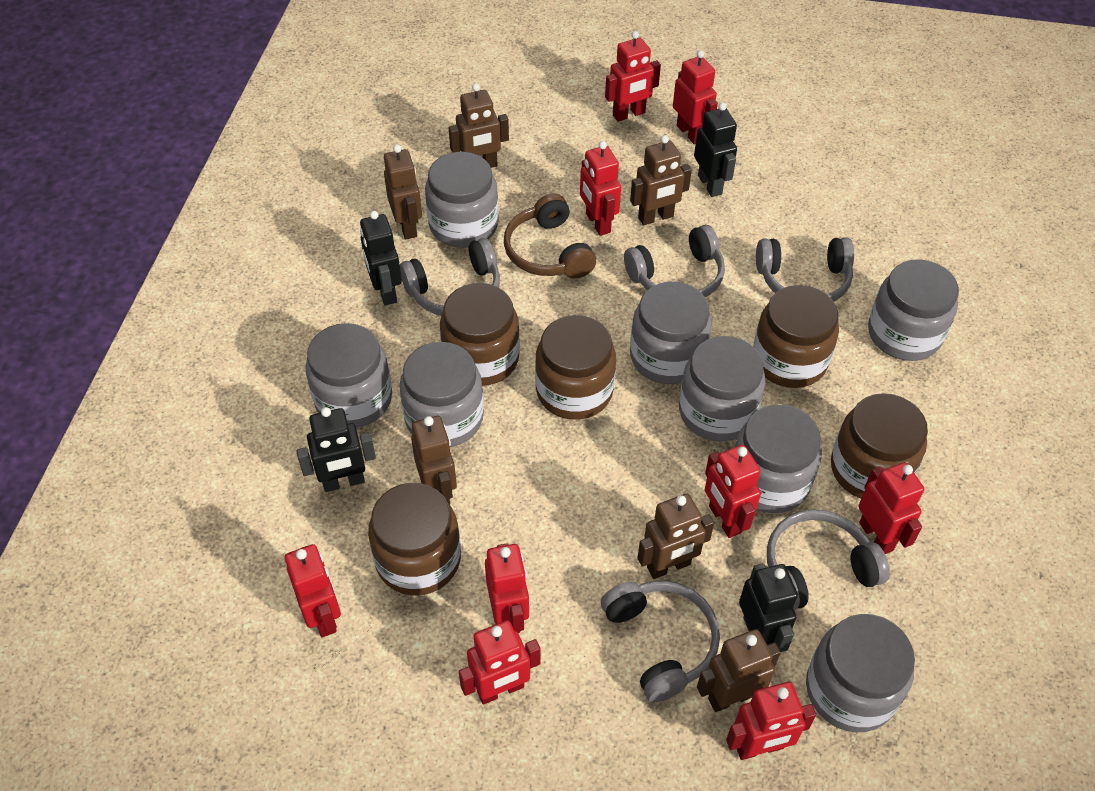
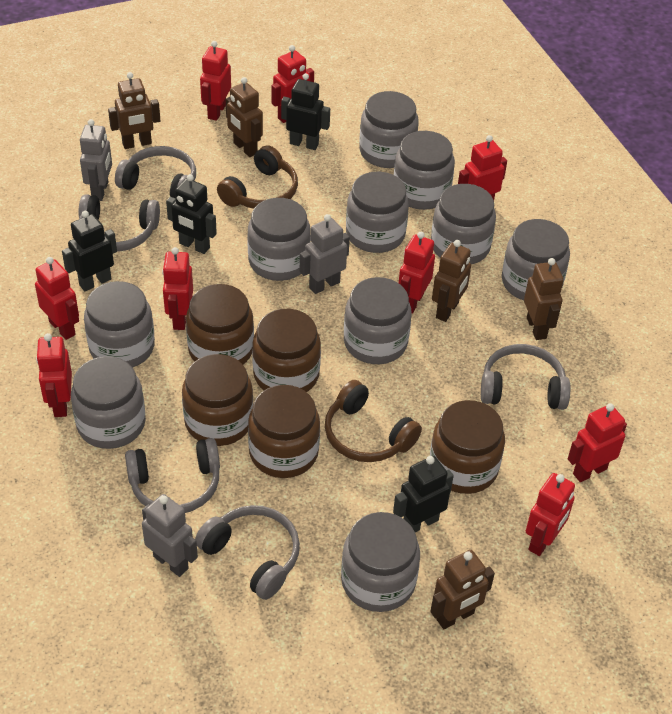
brown headphones: [504,193,596,279] = 1 -> [217,145,298,209] [325,380,422,462] = 2
brown robot: [384,144,422,239] [411,416,457,505] [449,83,509,168] [630,135,692,226] [637,494,714,579] [697,629,781,712] = 6 -> [108,72,160,149] [226,77,263,157] [430,550,495,629] [432,240,471,322] [524,258,564,340] = 5
grey jar: [305,323,392,428] [399,342,484,447] [425,152,499,248] [630,282,712,384] [679,336,765,441] [734,404,822,513] [806,614,915,732] [868,259,959,361] = 8 -> [71,356,146,449] [84,281,155,367] [247,198,311,281] [341,512,420,612] [344,277,412,364] [346,172,409,253] [359,91,419,168] [394,131,455,210] [431,184,496,264] [502,219,570,300] = 10
grey robot: none = 0 -> [80,119,112,201] [142,494,198,577] [300,214,350,294] = 3

